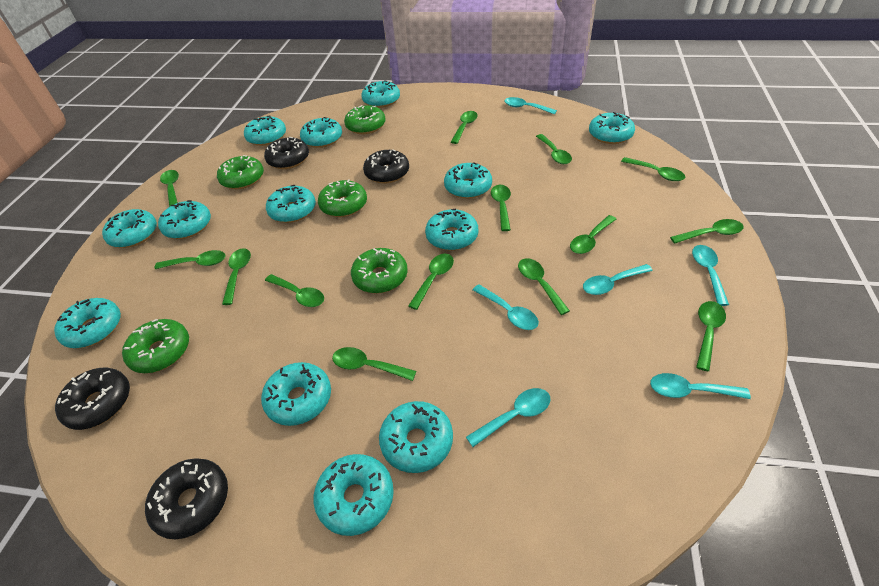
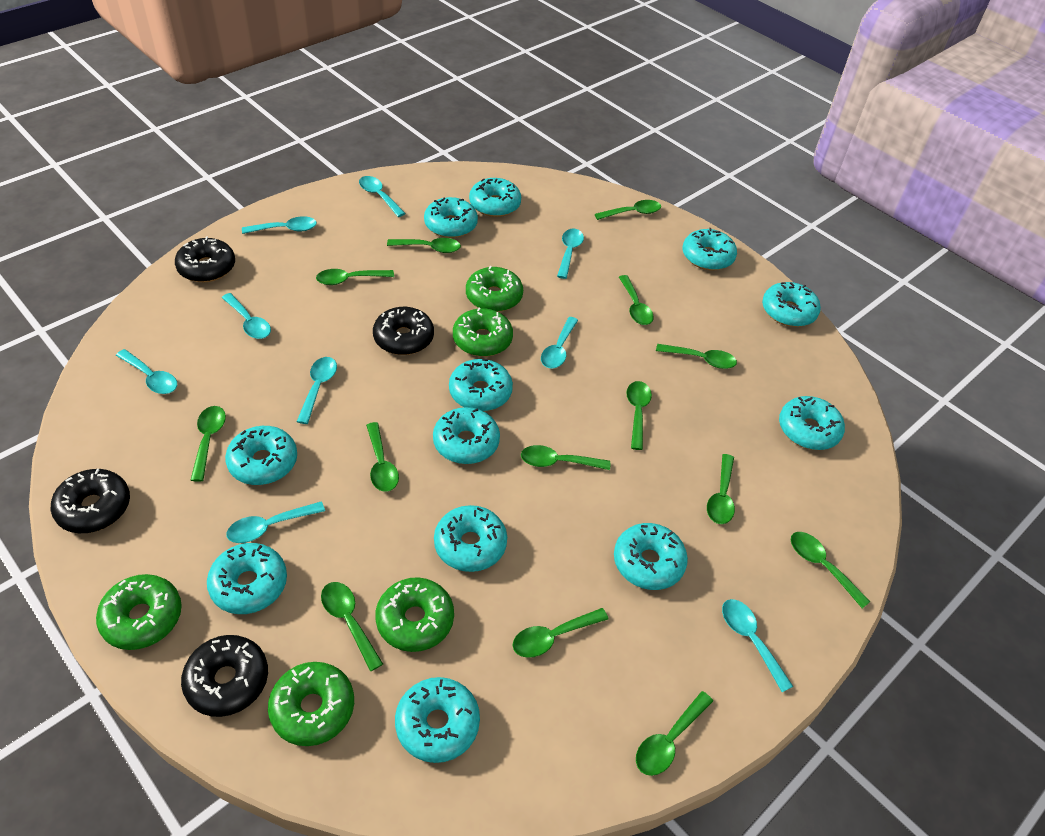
turquoise donut: [54,298,121,348] [102,209,157,248] [158,200,211,239] [244,116,286,146] [261,362,331,426] [266,185,316,223] [300,117,342,148] [314,454,394,536] [361,80,400,108] [379,401,453,473] [425,209,478,251] [444,162,492,199] [589,112,635,144] = 13 -> [207,543,287,614] [225,426,297,485] [395,677,480,763] [424,197,478,238] [433,407,500,464] [434,505,507,572] [449,359,513,411] [469,178,521,217] [614,523,688,590] [683,228,737,270] [762,282,821,327] [779,396,845,450] = 12
turquoise spoon: [466,388,550,447] [473,284,539,330] [504,97,557,115] [583,264,653,295] [650,373,751,399] [692,245,729,306] = 6 -> [116,349,177,394] [222,293,271,339] [226,502,325,543] [242,216,317,234] [297,357,337,424] [359,176,406,217] [541,317,578,369] [557,229,584,279] [722,599,793,692] = 9

